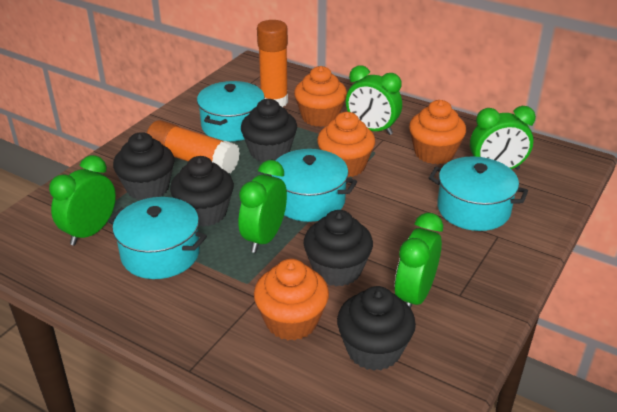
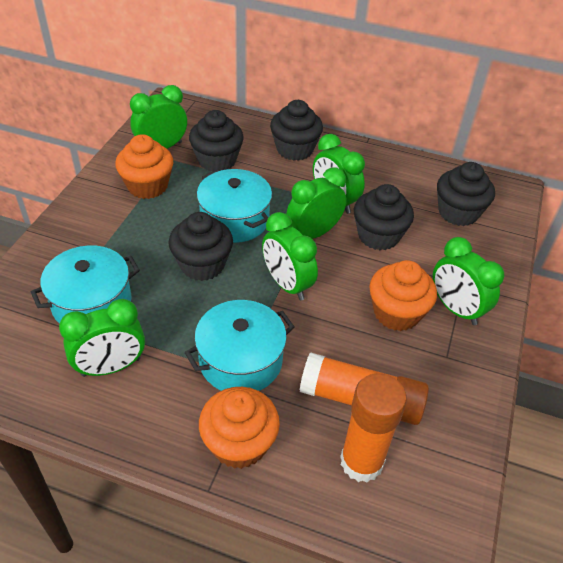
green clock: [49,155,116,246] [238,160,287,253] [346,65,402,135] [395,213,443,308] [470,106,536,170] = 5 -> [59,299,145,377] [130,85,187,149] [262,212,318,300] [286,167,347,239] [313,134,365,214] [433,237,504,325] = 6
orange cupcake: [254,259,329,341] [294,66,347,127] [317,112,375,177] [409,100,466,164] = 4 -> [115,134,173,199] [199,387,280,469] [369,260,437,331] = 3
turquoise pot: [108,197,207,279] [197,81,265,141] [268,149,357,222] [429,157,528,231] = 4 -> [31,246,140,324] [185,300,295,391] [197,169,272,243] = 3

